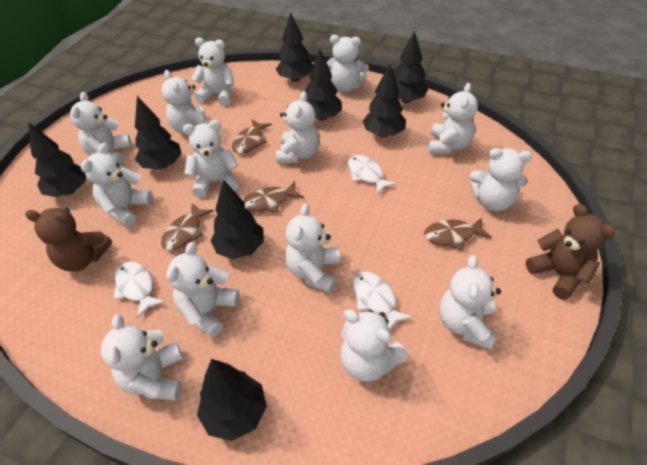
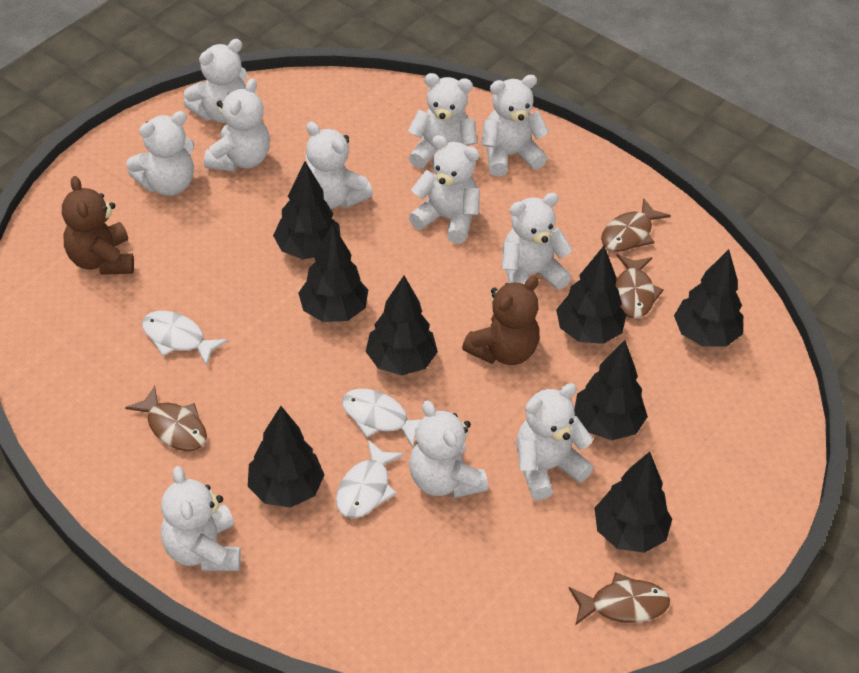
white teddy bear: [70,92,131,166] [81,143,153,227] [101,314,183,401] [162,70,211,134] [166,242,239,338] [183,120,239,198] [192,38,234,106] [276,91,319,164] [285,203,340,293] [327,35,369,92] [340,310,408,382] [428,83,478,154] [439,255,501,350] [469,148,532,211] = 14 -> [126,111,194,196] [161,466,241,571] [184,39,247,123] [204,78,270,172] [306,122,373,209] [408,73,477,169] [409,135,480,244] [409,400,488,498] [481,75,549,176] [502,193,572,290] [516,383,593,500] = 11

